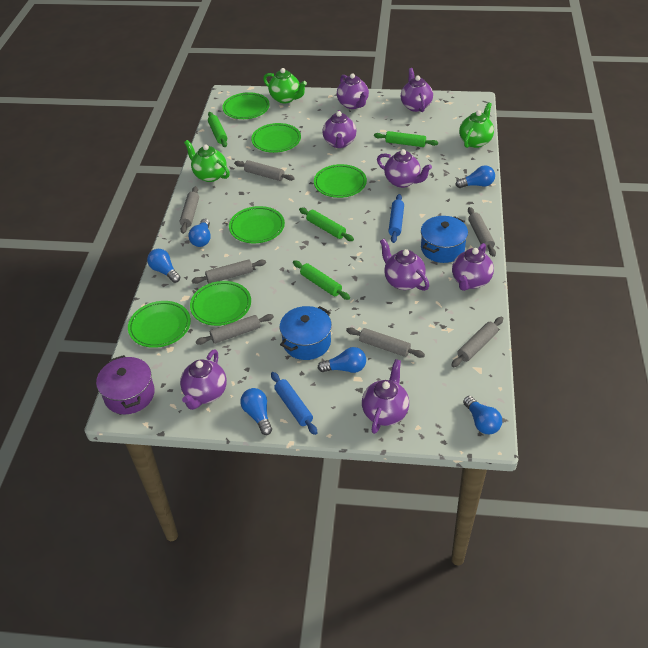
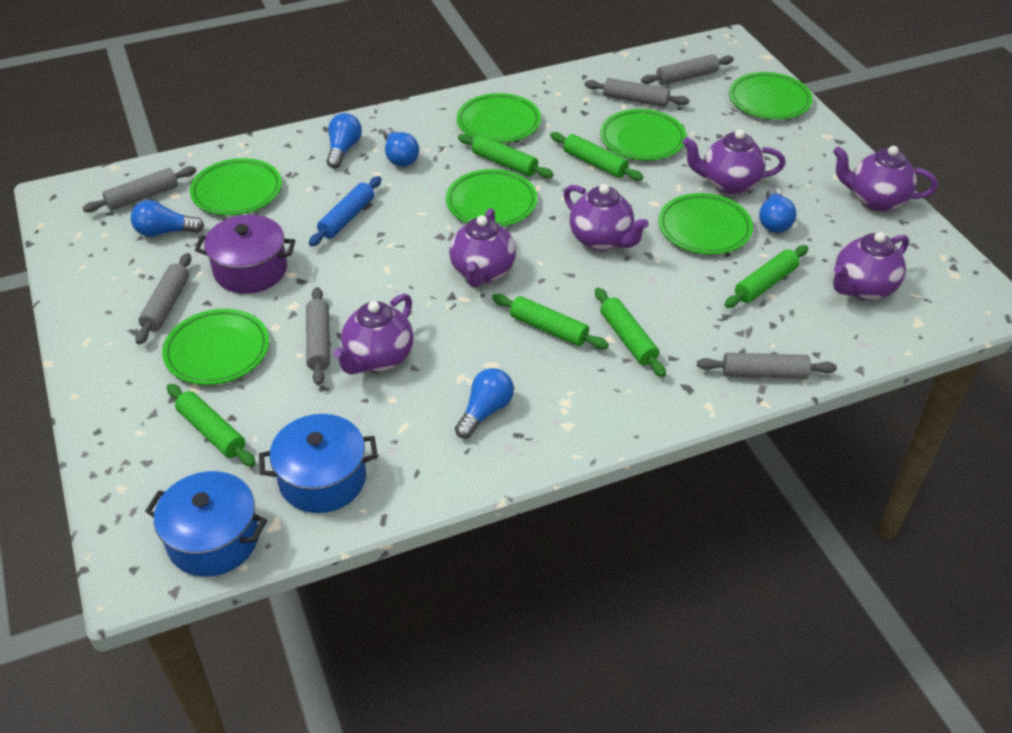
blue light bulb: [147,249,180,283] [188,219,211,247] [240,388,272,435] [318,347,366,373] [456,165,495,188] [463,396,502,434] = 6 -> [131,200,204,237] [327,113,362,168] [384,128,419,167] [455,368,514,439] [759,188,797,233] = 5
blue rolling pin: [271,372,317,435] [388,194,404,243] = 2 -> [309,176,381,246] = 1
green plate: [128,301,191,348] [190,281,251,326] [222,92,270,119] [229,206,285,243] [251,123,301,153] [314,164,367,198] = 6 -> [162,309,269,385] [190,158,282,215] [446,169,537,227] [457,93,541,143] [600,109,686,160] [658,193,753,254] [729,72,813,120] = 7
green rolling pin: [208,112,227,147] [293,261,350,300] [299,208,354,241] [374,131,438,147] = 4 -> [167,384,255,467] [458,134,554,178] [492,294,609,349] [550,132,643,181] [595,288,666,377] [725,245,808,308] = 6
green teapot: [184,140,230,182] [263,68,307,104] [459,102,494,148] = 3 -> none = 0
grey rolling pin: [180,186,199,234] [192,259,266,284] [196,314,274,345] [234,160,295,181] [346,327,425,358] [451,317,503,367] [468,207,496,257] = 7 -> [83,166,196,213] [135,253,191,345] [306,287,330,385] [585,78,689,107] [641,54,734,85] [697,353,837,379] = 6
purple teapot: [180,350,227,410] [322,110,356,148] [337,73,369,109] [362,359,409,434] [377,149,432,188] [380,239,429,291] [401,68,433,112] [452,243,494,291] = 8 -> [333,294,413,375] [449,208,516,287] [564,184,649,251] [682,129,786,194] [833,146,938,211] [833,232,909,300] = 6

